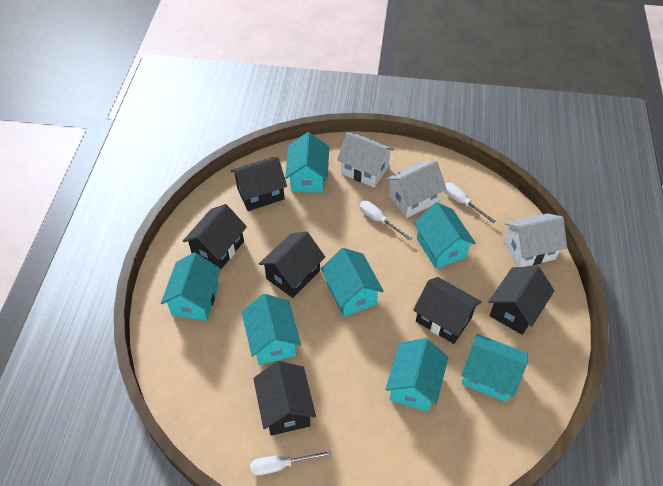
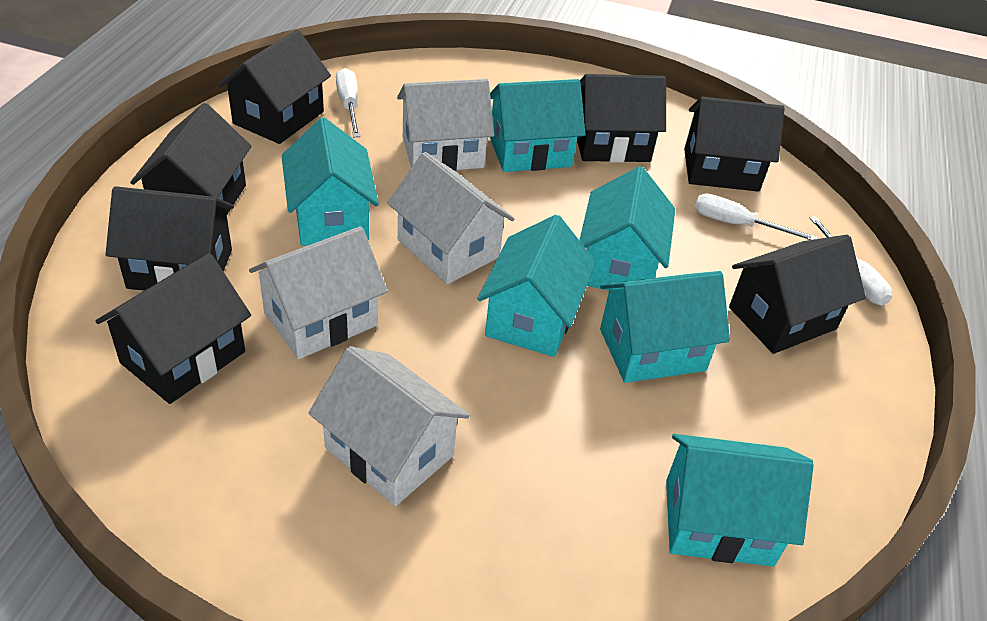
black house: [183,204,247,269] [231,157,287,211] [253,361,316,436] [259,231,325,298] [413,277,481,344] [489,266,554,335] = 6 -> [96,254,251,404] [106,186,234,291] [130,103,252,215] [218,29,331,144] [577,74,666,163] [684,97,785,192] [729,235,866,354] = 7
turquoise house: [161,253,221,321] [242,294,301,365] [285,132,329,193] [321,248,384,317] [386,338,448,412] [414,202,476,269] [461,334,528,402] = 7 -> [281,117,379,246] [477,215,596,357] [490,79,586,172] [579,166,675,290] [600,271,730,383] [666,434,814,566] = 6
white house: [337,132,394,188] [386,161,446,218] [504,213,567,267] = 3 -> [249,226,388,359] [309,346,470,506] [387,152,514,284] [397,79,494,171] = 4

